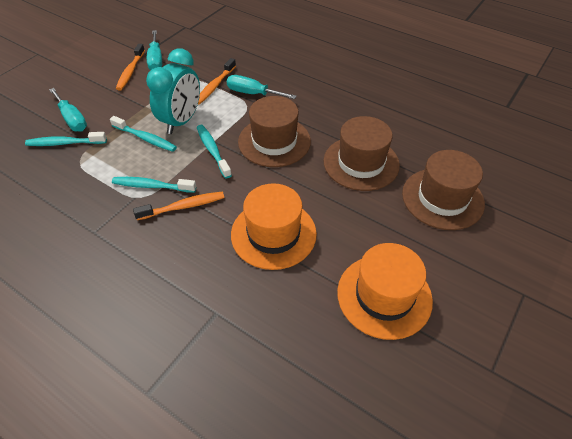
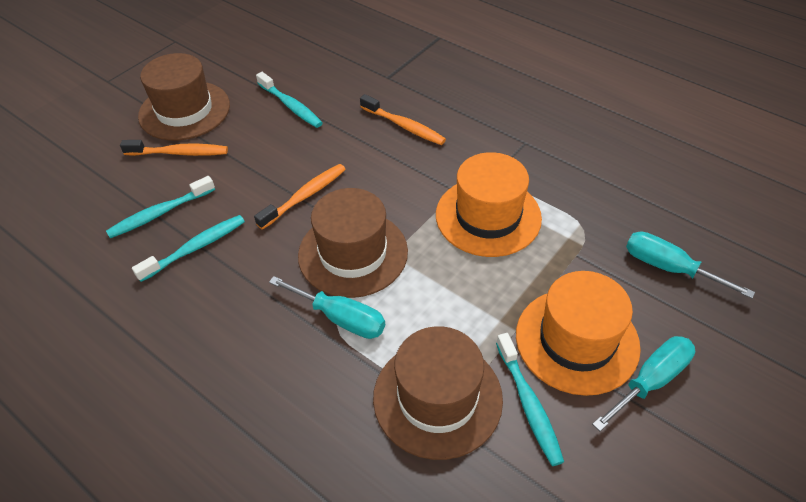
turquoise clock: [146,48,200,134] = 1 -> none = 0

